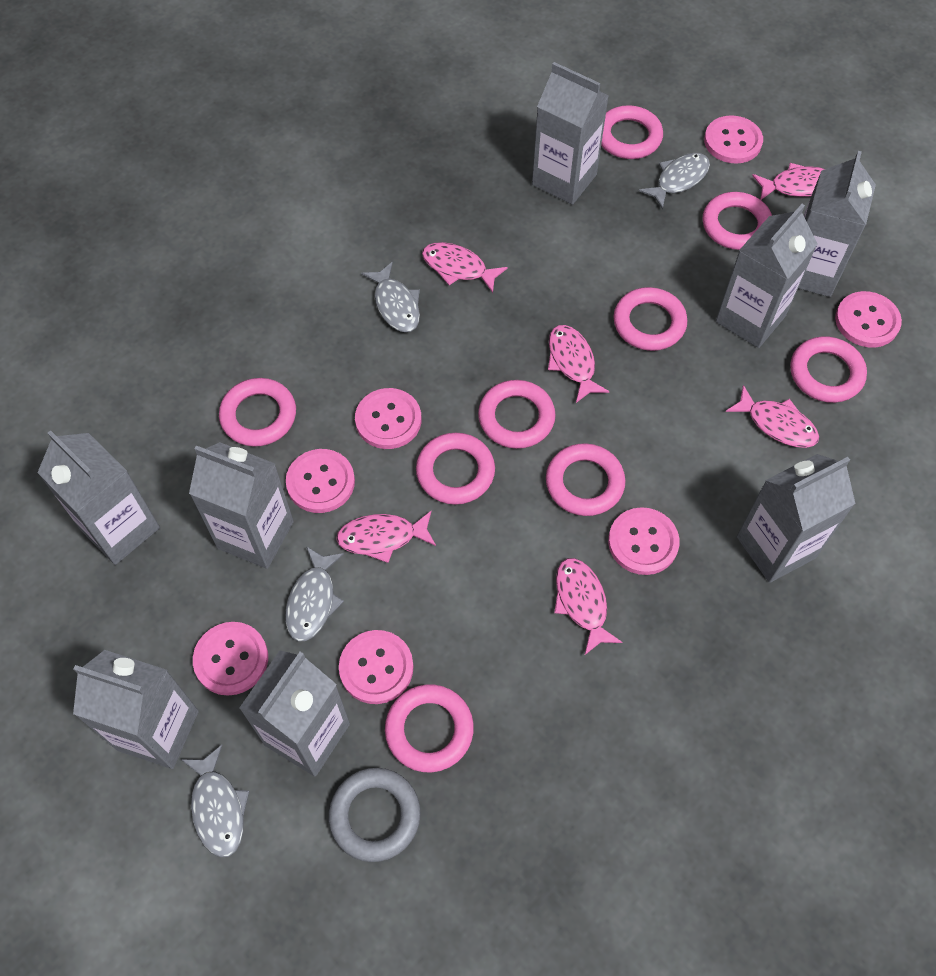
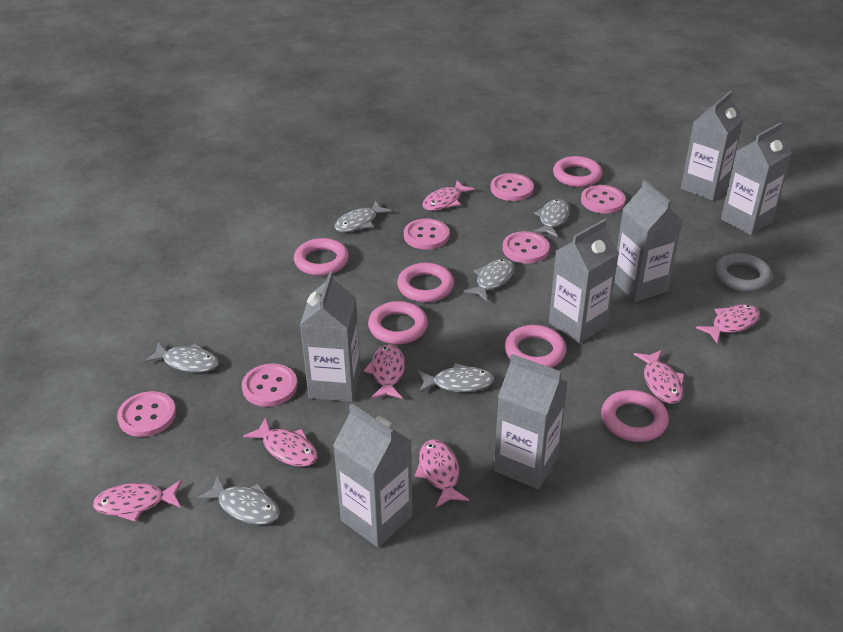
grey carton: [37,430,160,565] [73,650,199,769] [189,442,294,569] [239,650,350,777] [532,62,609,205] [716,204,818,348] [737,454,856,583] [798,151,876,297] = 8 -> [300,271,361,402] [333,403,413,547] [494,354,568,489] [549,219,619,344] [614,180,682,302] [681,91,744,201] [721,122,792,235] = 7
grey fish: [181,745,249,857] [285,546,344,642] [361,262,420,332] [639,153,710,210] = 4 -> [144,342,219,373] [197,475,280,525] [334,201,392,232] [418,363,495,393] [463,259,514,301] [533,199,570,238] = 6
pink button: [193,622,268,696] [286,449,355,513] [339,630,413,704] [355,388,421,449] [608,507,680,575] [704,115,763,164] [835,291,902,347] = 7 -> [117,391,176,437] [242,363,297,407] [404,218,449,250] [490,173,534,201] [503,231,549,264] [581,185,626,214] = 6
pink fish: [336,511,436,563] [422,242,508,293] [548,325,609,403] [554,558,623,655] [726,385,819,448] [752,163,825,200] = 6 -> [93,480,182,522] [243,417,317,467] [364,344,405,399] [415,440,469,507] [422,180,475,211] [633,350,684,404] [696,304,760,343] = 7
pink ring: [219,378,296,447] [385,684,474,772] [416,433,495,505] [478,380,556,449] [546,443,626,516] [601,105,663,159] [614,287,687,351] [703,192,772,250] [790,336,867,403] = 9 -> [294,238,349,276] [368,301,428,344] [397,263,454,302] [505,325,566,368] [553,156,602,187] [601,390,669,442] = 6

